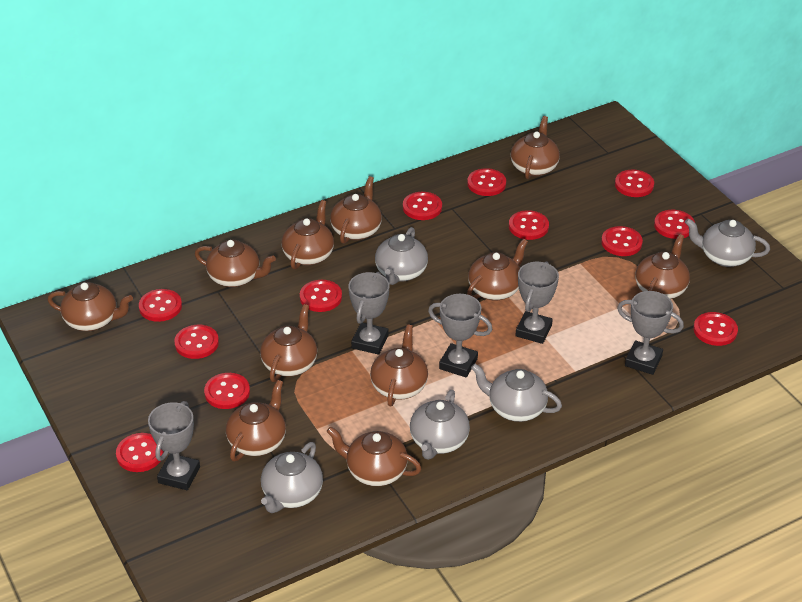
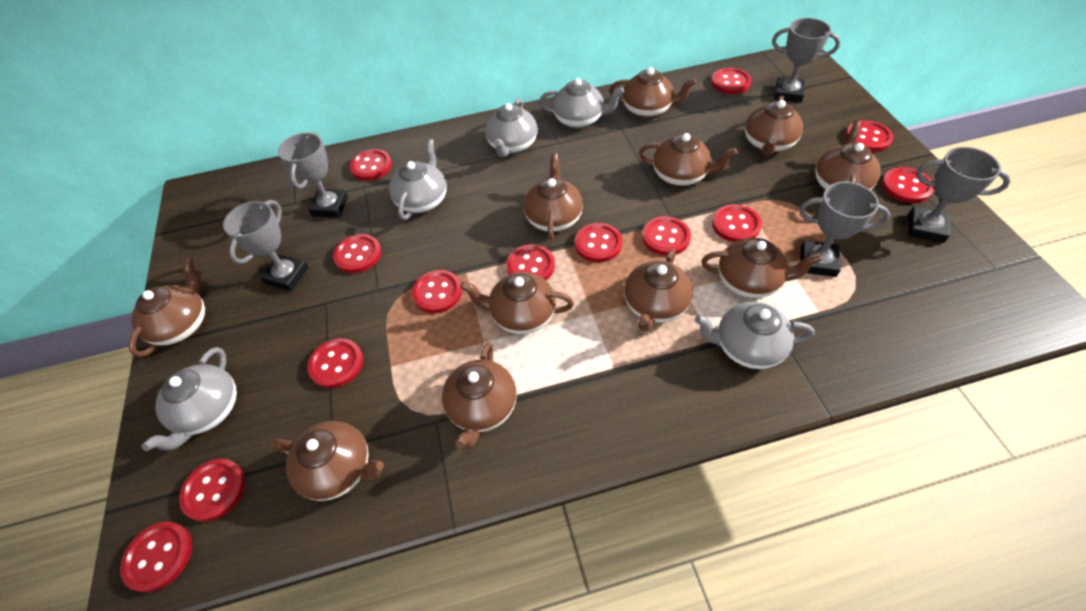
red button: [116,433,164,472] [139,289,182,322] [174,325,219,359] [204,373,250,409] [300,280,342,312] [403,192,442,220] [467,168,506,196] [509,210,549,240] [601,226,643,256] [615,170,654,197] [654,210,695,239] [693,312,738,346] = 12 -> [120,522,192,592] [179,459,245,522] [307,338,363,388] [333,234,381,273] [350,149,392,181] [412,270,462,313] [506,244,555,280] [575,223,622,262] [642,216,691,256] [711,68,751,94] [712,204,762,242] [846,120,893,152] [882,167,934,203] = 13

